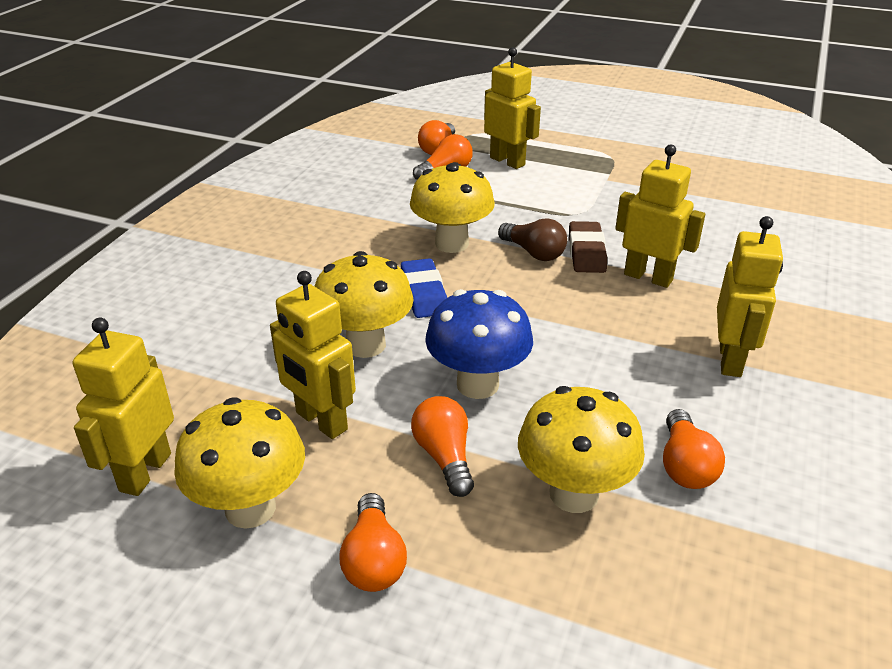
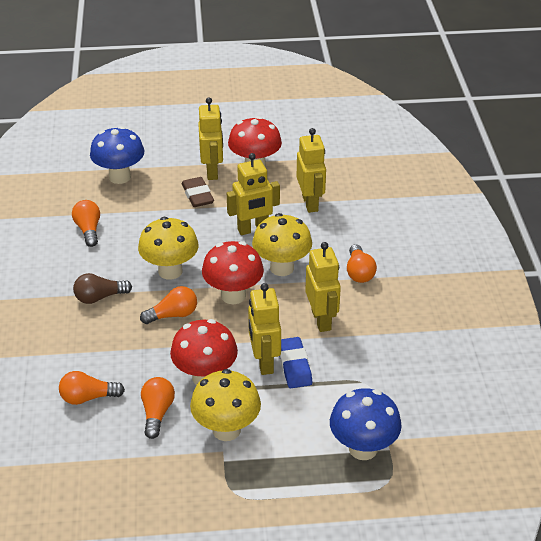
blue mushroom: [425,289,533,399] = 1 -> [90,126,145,184] [330,388,402,460] = 2
red mushroom: none = 0 -> [170,319,238,385] [202,241,264,304] [228,116,282,168] = 3
yellow mushroom: [174,397,305,529] [314,251,414,358] [410,162,495,253] [518,386,645,513] = 4 -> [138,217,199,280] [190,369,261,441] [252,213,312,276] = 3

